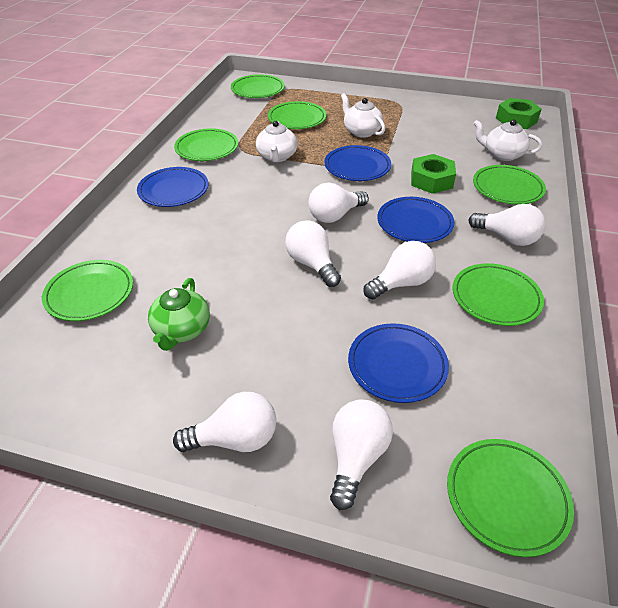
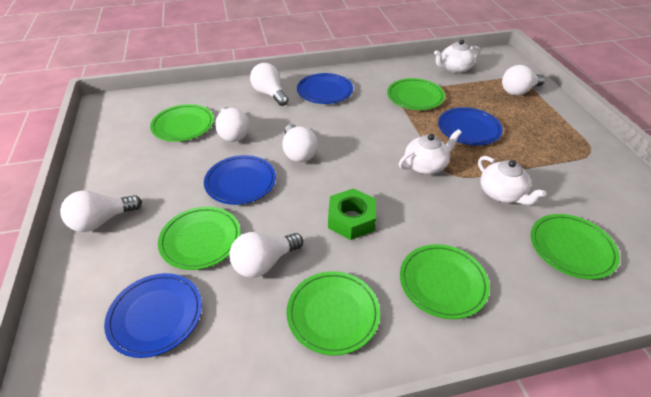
green nut: [411,154,456,194] [496,98,542,129] = 2 -> [328,188,376,240] = 1
green plate: [42,260,133,321] [174,128,238,161] [231,74,285,98] [268,101,326,129] [447,439,574,557] [453,263,544,326] [473,165,546,204] = 7 -> [150,104,214,142] [158,207,241,270] [287,272,380,355] [387,78,445,110] [400,244,490,319] [531,214,620,279] = 6
green teapot: [148,278,210,351] = 1 -> none = 0

